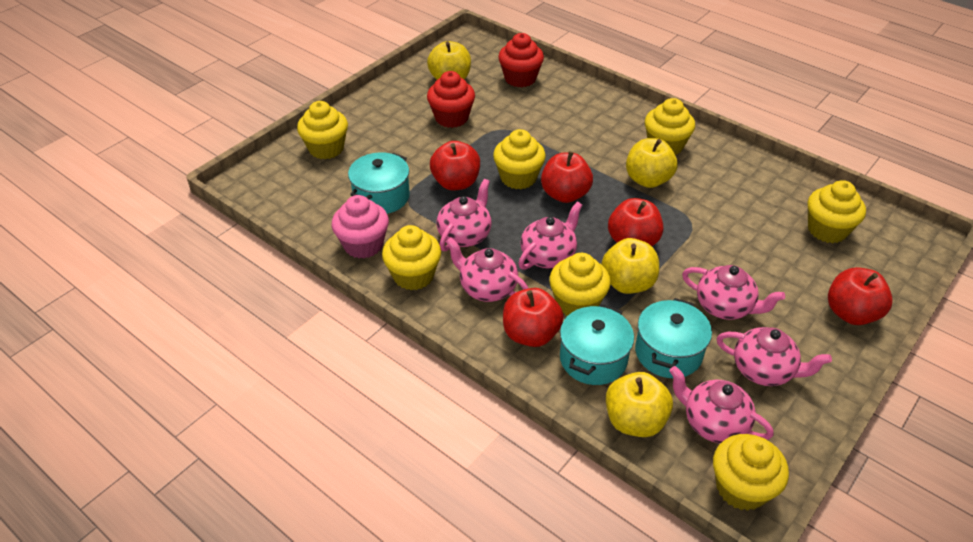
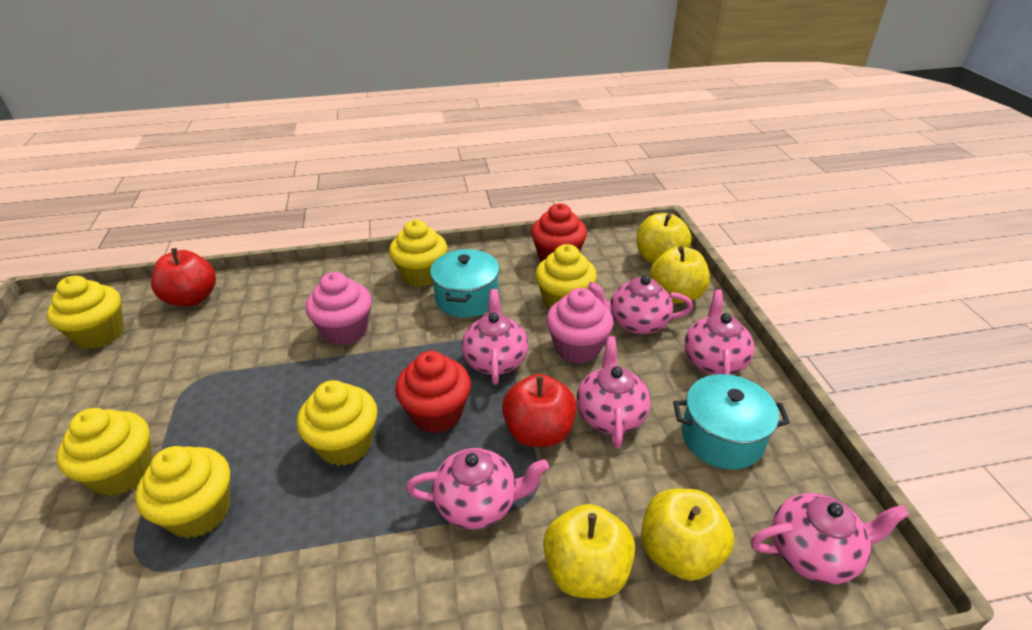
pink cupcake: [332,195,389,259] = 1 -> [306,272,372,345] [546,288,614,364] = 2
red apple: [430,141,480,191] [503,288,564,347] [541,151,593,203] [608,198,663,246] [828,267,893,325] = 5 -> [151,248,216,307] [502,374,577,447] = 2
turquoise pot: [348,152,410,214] [560,305,634,385] [635,298,712,378] = 3 -> [430,249,499,318] [673,374,790,470] = 2
yellow cupcake: [297,101,348,159] [382,225,441,290] [493,129,546,189] [549,253,611,316] [645,98,695,155] [713,434,789,511] [808,180,866,243] = 7 -> [47,276,124,349] [56,408,153,496] [135,446,230,538] [297,380,378,466] [389,220,447,287] [535,244,597,309] = 6

